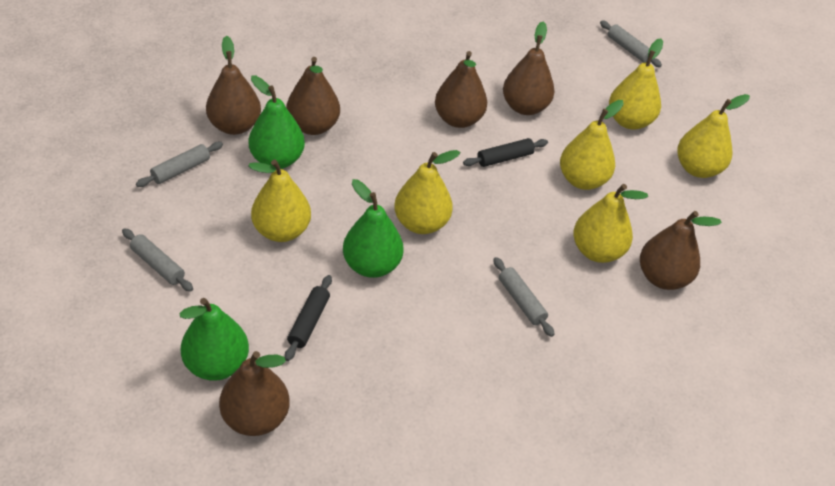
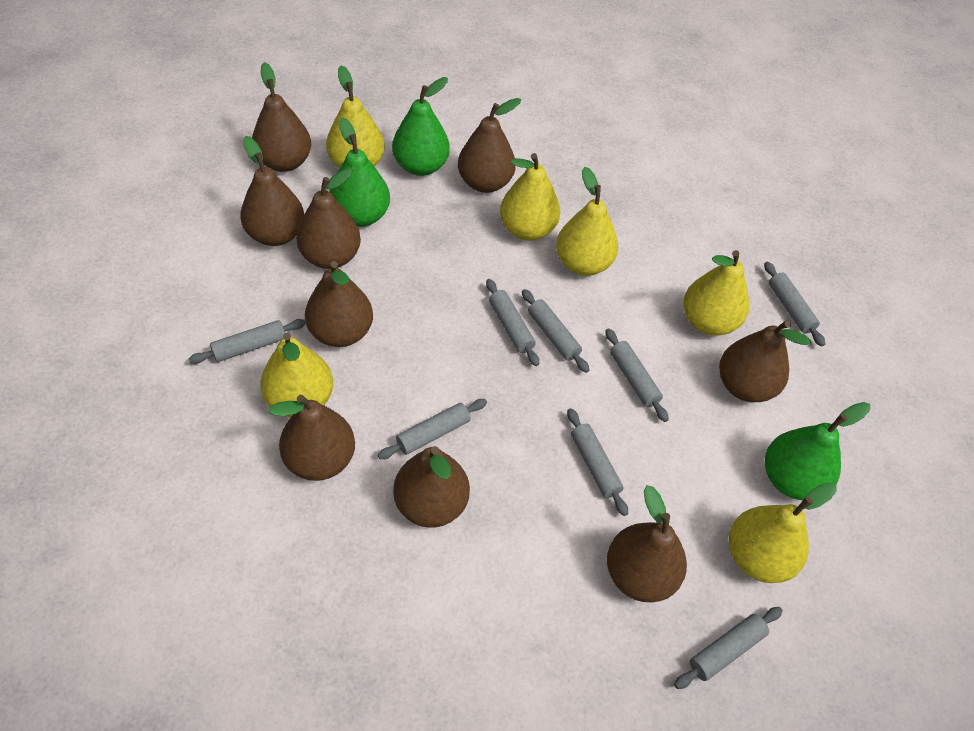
black rolling pin: [285,275,332,361] [463,138,548,167] = 2 -> none = 0
brown pear: [206,36,261,135] [219,351,290,436] [286,57,340,135] [435,51,487,128] [503,22,555,115] [640,211,722,290] = 6 -> [240,136,304,246] [252,62,311,172] [269,395,355,481] [296,168,361,269] [305,261,373,347] [393,446,470,528] [458,98,521,193] [607,485,687,602] [719,320,811,402] = 9
grey rolling pin: [122,228,193,292] [136,142,223,187] [493,257,555,337] [600,21,662,67] = 4 -> [189,319,306,364] [378,399,487,459] [486,279,539,366] [522,289,589,373] [567,408,628,516] [605,328,669,422] [674,607,782,689] [764,261,825,346] = 8

